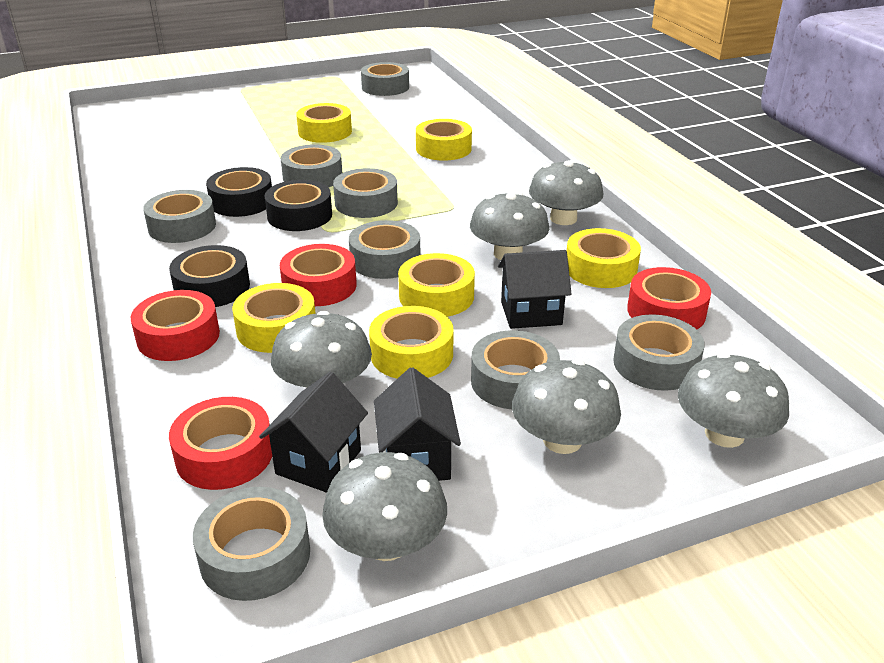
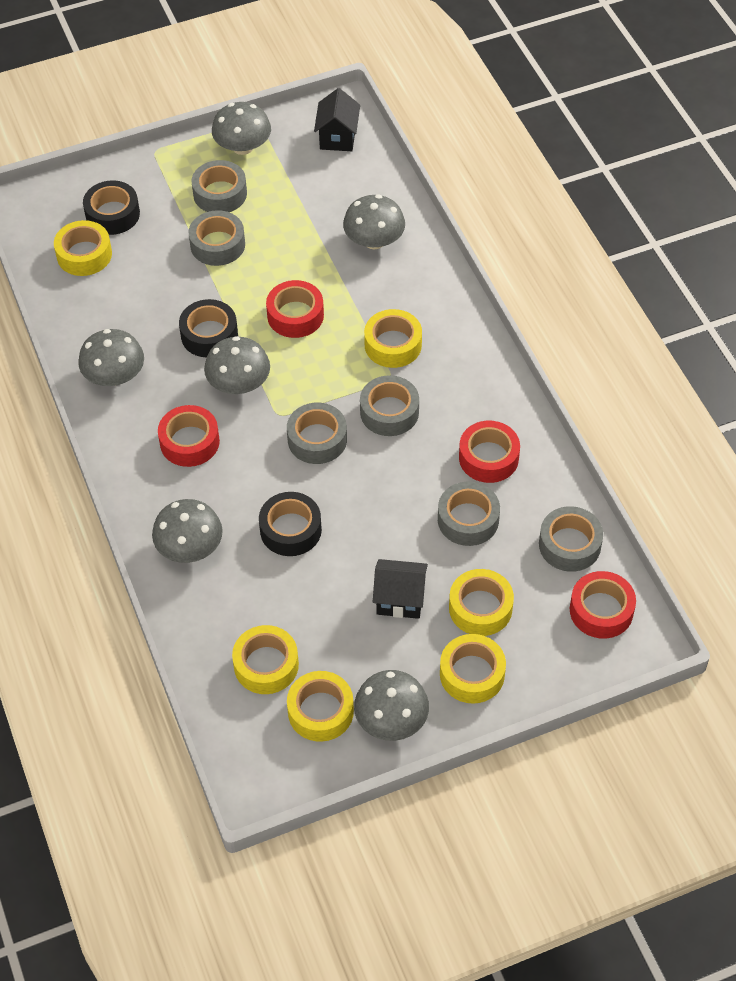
black house: [259,372,368,493] [374,367,461,481] [498,250,572,329] = 3 -> [314,88,360,151] [373,559,428,619] = 2
grey tape: [143,190,216,243] [193,487,310,601] [281,144,342,187] [333,168,398,218] [349,220,420,279] [361,62,409,96] [471,330,560,409] [613,314,705,391] = 8 -> [188,210,245,266] [191,160,247,212] [287,403,347,464] [360,375,419,436] [438,482,500,546] [539,506,603,572] = 6

